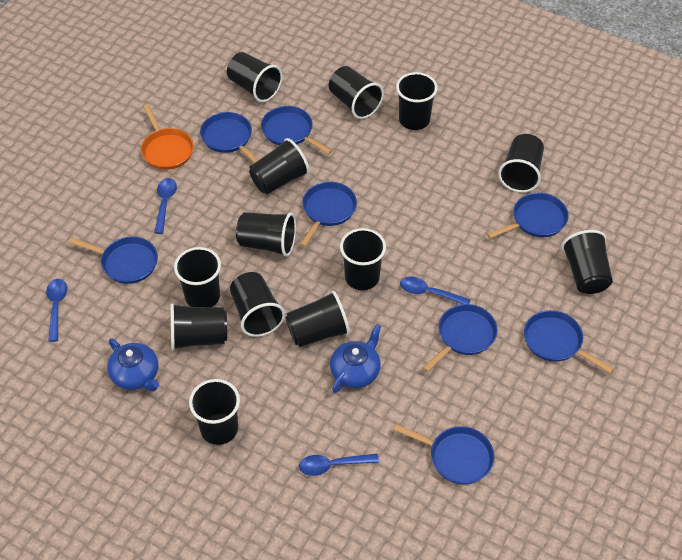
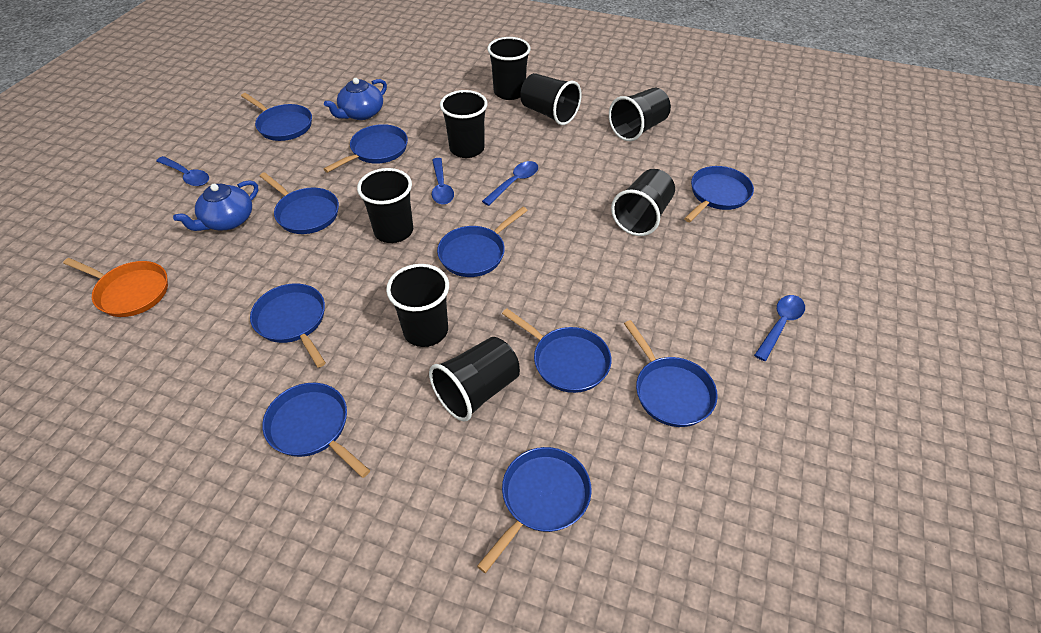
black cup: [171,303,227,350] [174,247,221,307] [189,379,240,445] [227,52,283,102] [230,272,285,337] [236,212,296,257] [249,138,310,194] [285,291,350,347] [329,66,384,119] [340,228,386,290] [396,72,438,130] [498,134,544,192] [562,230,613,294] = 13 -> [357,168,413,243] [386,264,449,347] [429,337,520,422] [440,90,488,158] [487,37,531,100] [520,73,582,125] [609,88,671,141] [611,169,675,236] = 8
blue pan: [69,237,158,284] [200,112,259,163] [261,106,332,154] [300,182,357,247] [394,424,495,485] [423,304,497,372] [487,193,569,239] [524,310,614,373] = 8 -> [241,93,312,141] [250,283,326,368] [260,172,339,234] [262,383,370,478] [324,124,408,173] [437,207,528,277] [477,447,592,573] [502,308,611,393] [624,320,718,427] [684,166,754,222] = 10

